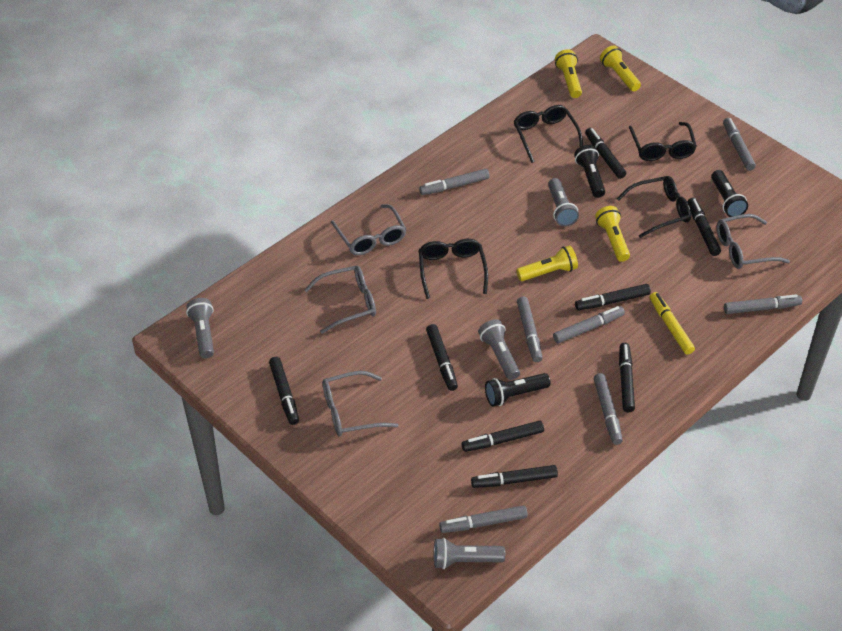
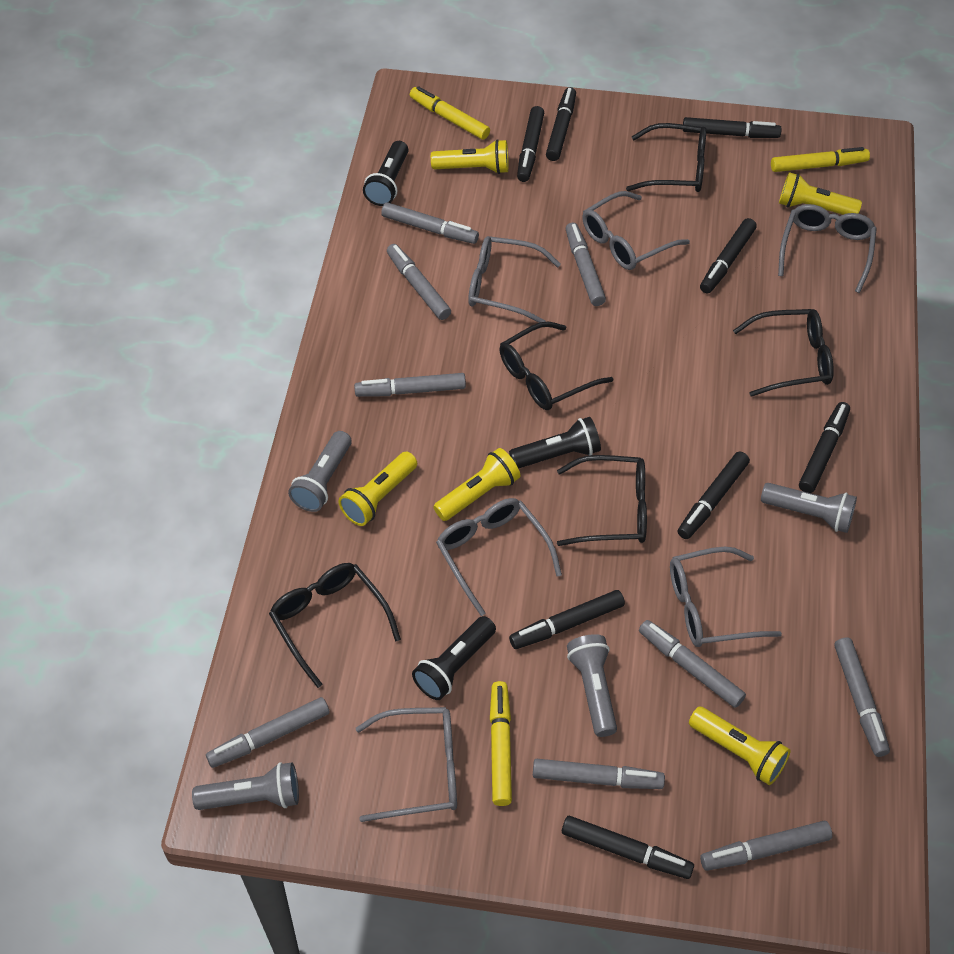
black glasses: [419,239,488,299] [514,105,583,163] [617,176,691,238] [628,122,697,161] = 4 -> [269,563,401,688] [499,321,613,410] [557,455,647,546] [626,123,706,192] [733,309,834,397] = 5
grey glasses: [304,266,376,334] [323,371,398,436] [331,204,406,255] [717,214,790,269] = 4 -> [356,707,457,822] [436,498,562,616] [468,236,561,323] [582,191,690,270] [670,546,782,647] [778,204,877,293] = 6
grey marker: [419,169,489,195] [439,505,528,533] [517,297,542,362] [553,306,625,344] [594,373,623,445] [723,118,756,171] [724,294,802,314] = 7 -> [206,697,329,768] [354,373,466,397] [381,202,479,244] [387,244,451,320] [533,759,665,789] [566,223,606,306] [639,620,746,708] [700,821,832,871] [834,637,890,757] = 9
yellow flashlight: [516,246,578,281] [555,49,582,98] [595,206,630,262] [600,46,641,91] = 4 -> [338,452,417,526] [431,139,509,174] [433,448,521,521] [689,707,791,785] [779,172,862,215] = 5
yellow marker: [650,292,695,355] = 1 -> [410,86,490,140] [490,681,512,806] [771,147,870,172] = 3

